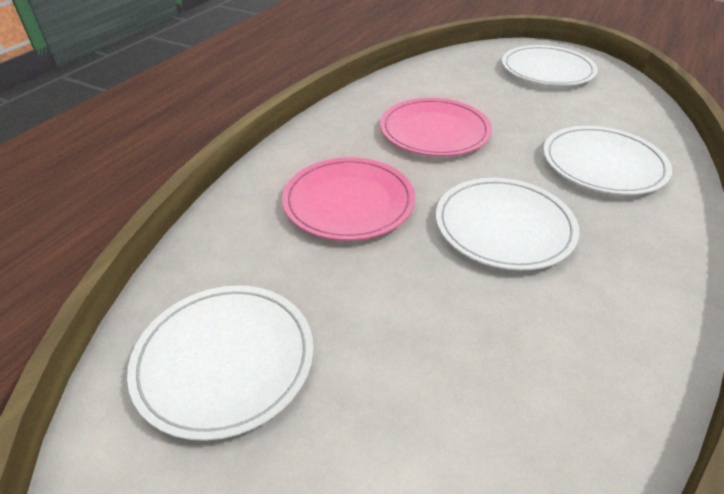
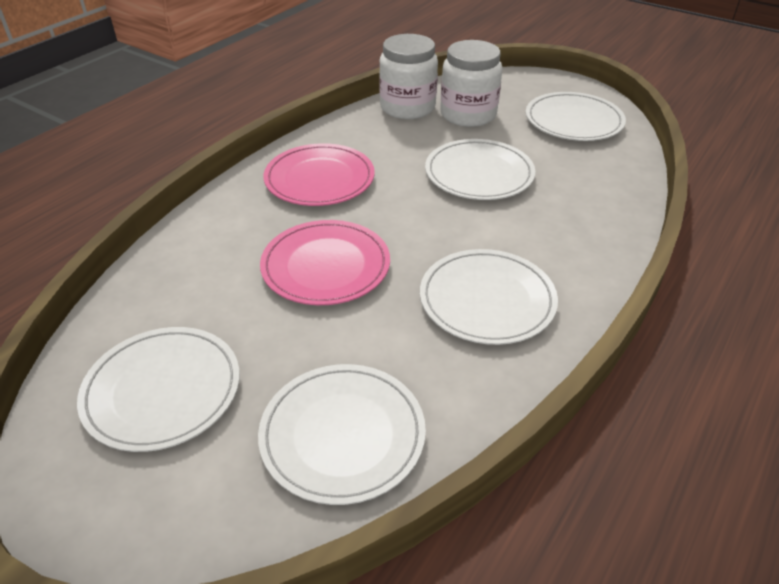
white jar: none = 0 -> [379,34,438,119] [440,40,502,127] = 2
white plate: [127,285,313,441] [436,178,580,271] [502,45,598,86] [543,126,672,195] = 4 -> [77,327,240,452] [258,364,426,505] [420,249,558,345] [425,139,535,200] [526,92,626,141] = 5

